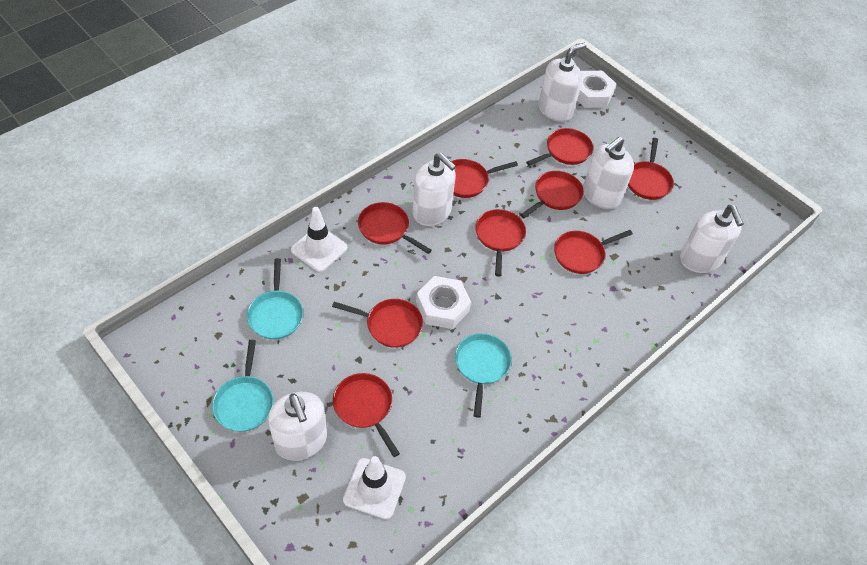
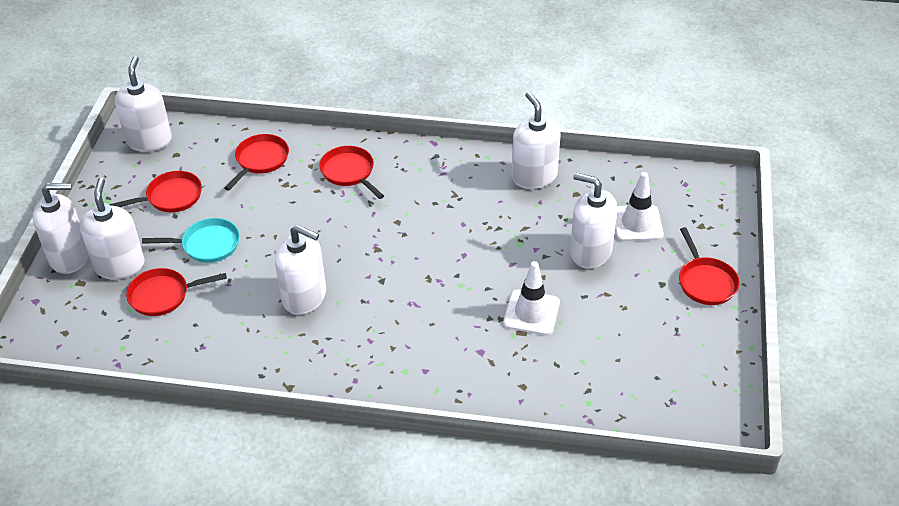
red pan: [332,299,423,348] [333,373,400,457] [358,202,432,254] [451,159,518,198] [475,209,526,277] [520,171,584,218] [526,128,593,166] [554,230,633,274] [628,138,674,200] = 9 -> [109,171,202,212] [126,268,227,316] [224,134,289,191] [319,146,384,199] [679,227,740,305] = 5
turquoise pan: [212,340,273,432] [247,258,303,340] [455,333,511,418] = 3 -> [142,218,240,263] = 1
white nut: [416,276,471,329] [577,71,617,108] = 2 -> none = 0
white soap dispenser: [268,392,327,461] [412,153,456,226] [539,43,587,122] [583,137,634,209] [680,205,744,273] = 5 -> [33,183,88,274] [80,178,145,279] [115,56,172,152] [275,225,326,315] [512,92,561,189] [570,173,618,269] = 6

